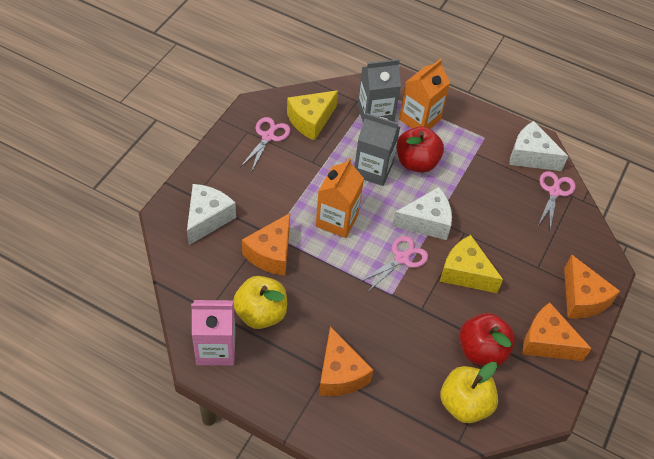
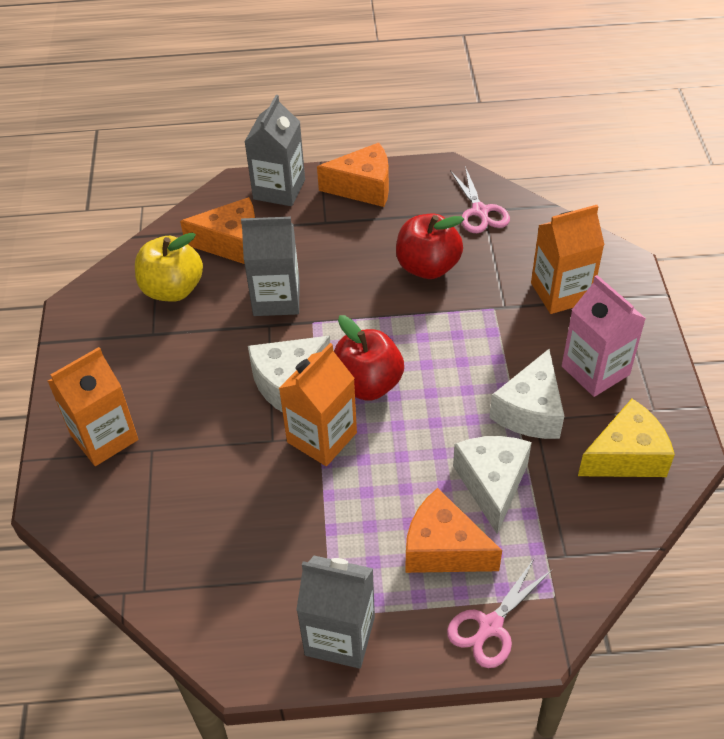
grey carton: [355,113,400,186] [358,59,401,122] = 2 -> [241,217,300,316] [244,95,305,206] [296,556,375,669] = 3
orange carton: [316,158,364,238] [399,59,450,129] = 2 -> [48,347,138,466] [278,343,357,466] [531,205,605,314] = 3
orange cheese: [242,213,290,275] [319,326,373,396] [523,302,592,361] [564,255,620,319] = 4 -> [180,197,255,264] [317,143,389,207] [406,488,502,573] = 3
pink scissors: [241,117,291,172] [360,236,428,292] [539,171,576,229] = 3 -> [447,559,552,668] [450,166,510,233] = 2
yellow apple: [233,276,287,329] [440,362,498,423] = 2 -> [135,232,203,302] = 1
yellow cheese: [287,90,338,141] [440,235,503,293] = 2 -> [578,399,675,477] = 1

